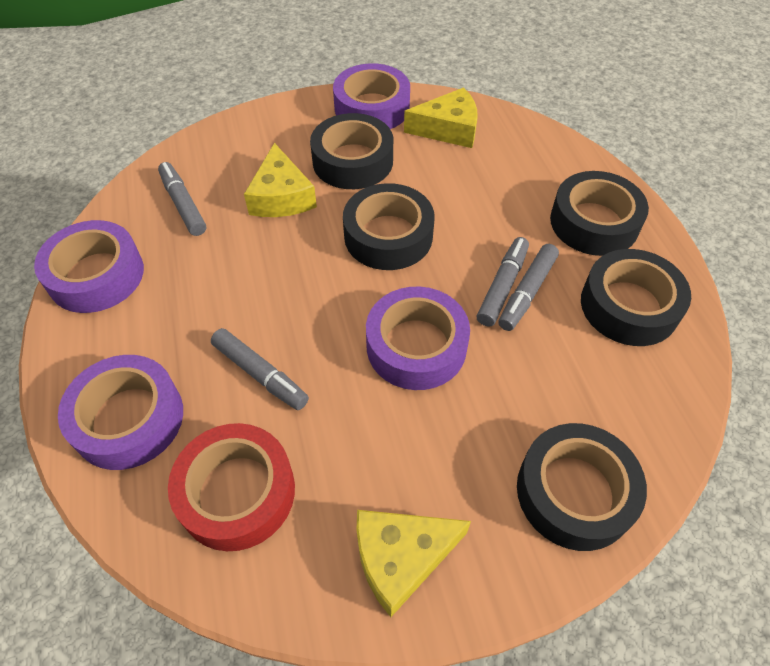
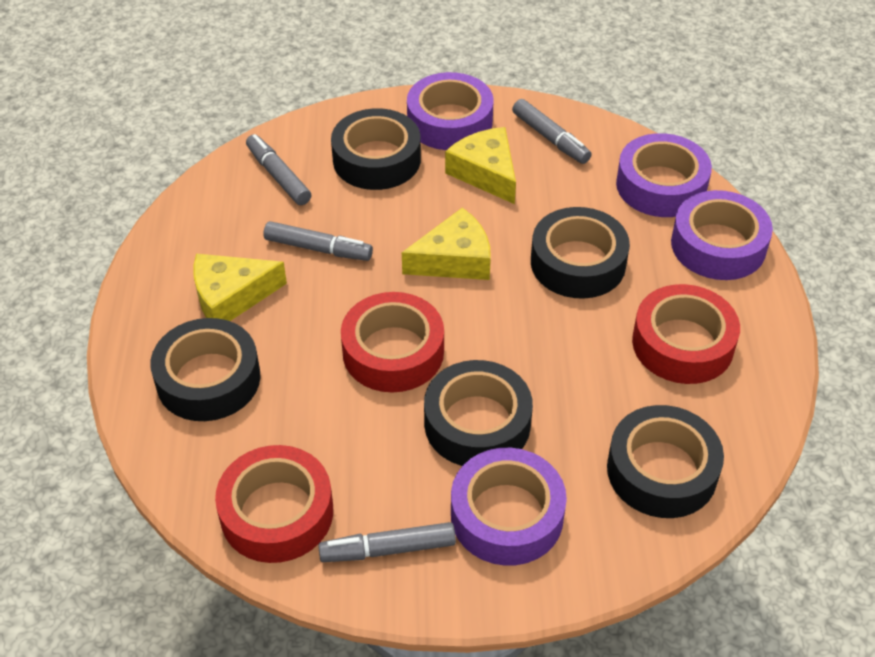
red tape: [168,423,295,551] = 1 -> [215,445,333,563] [341,292,444,392] [632,284,740,384] = 3

